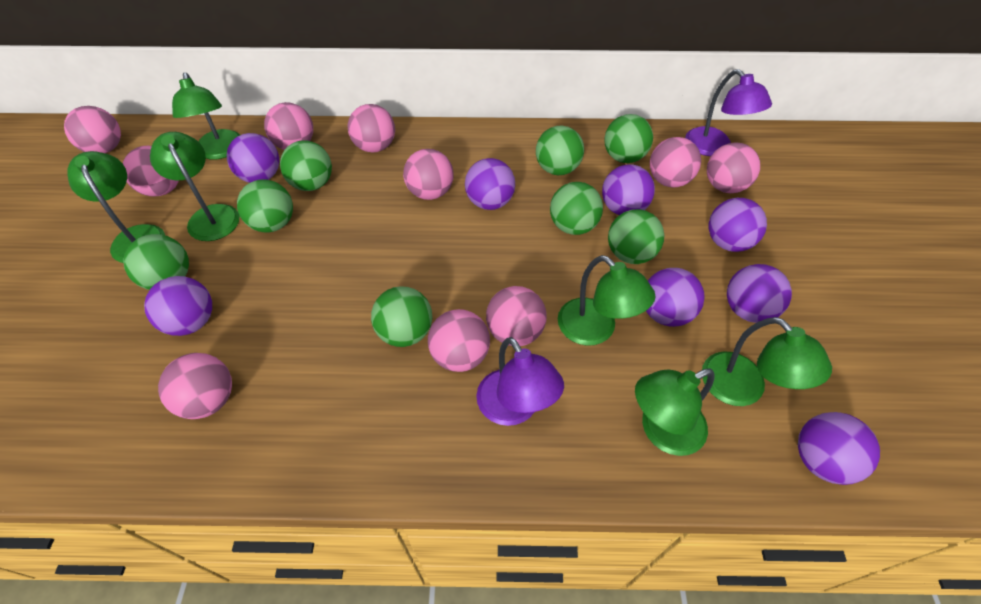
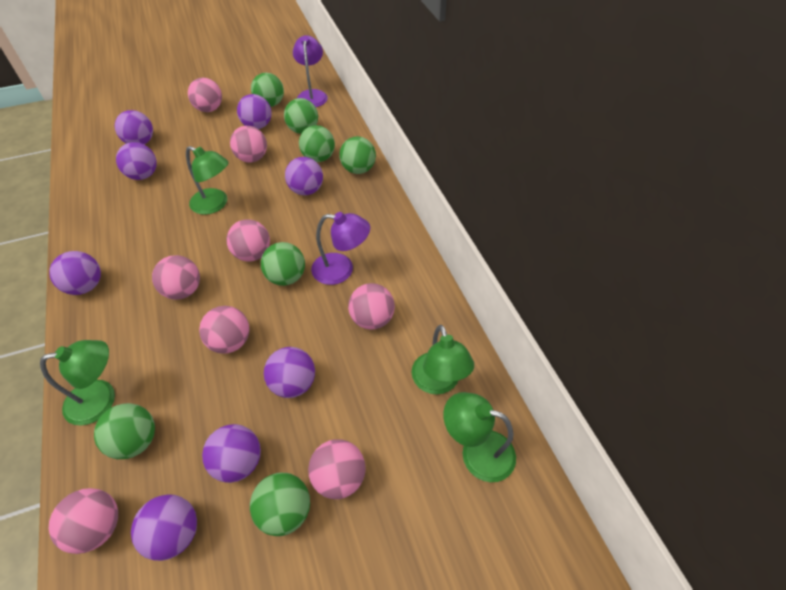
green ball: [123,234,189,290] [237,179,293,233] [280,140,332,191] [371,286,432,347] [536,125,584,175] [550,182,603,235] [604,114,653,163] [608,209,664,264] = 8 -> [94,403,155,459] [250,473,310,536] [251,73,284,107] [261,242,305,286] [284,98,318,134] [299,125,335,162] [339,136,376,174] = 7
green lamp: [67,151,165,263] [150,132,240,241] [172,72,240,160] [558,255,656,346] [635,368,715,456] [702,317,832,406] = 6 -> [40,340,115,426] [186,146,228,215] [412,325,474,395] [443,392,516,482] = 4
pink ball: [64,106,121,153] [123,146,179,197] [158,353,232,419] [264,102,313,150] [348,104,395,153] [403,149,453,200] [428,309,490,372] [486,286,547,346] [650,137,701,187] [707,142,760,193] = 10 -> [49,488,118,554] [152,255,200,300] [188,78,222,112] [199,306,249,354] [226,220,270,262] [230,126,267,162] [308,439,366,499] [348,283,395,330] = 8

